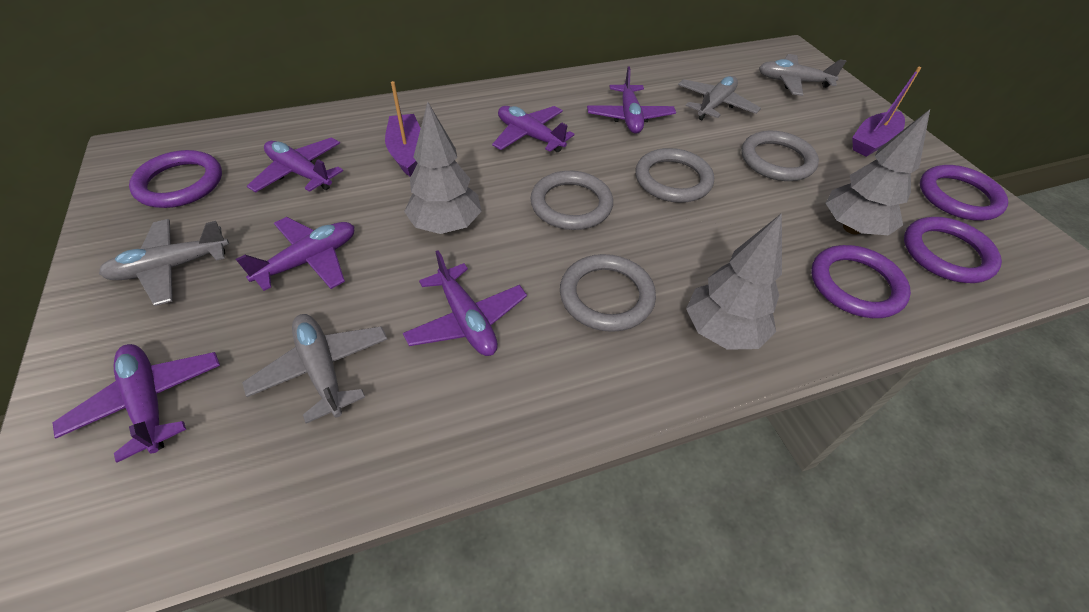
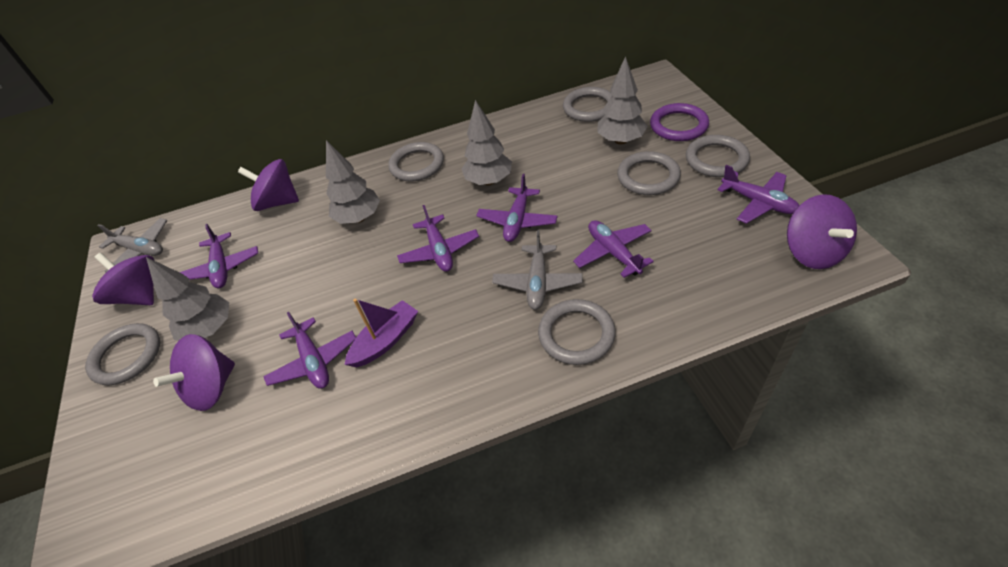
grey plane: [99,219,229,306] [242,314,387,423] [678,76,761,120] [759,54,846,96] = 4 -> [97,218,168,272] [492,230,583,310] = 2
grey ring: [531,171,613,230] [560,254,656,332] [636,148,714,203] [741,131,819,181] = 4 -> [85,323,160,385] [388,142,444,182] [538,299,616,365] [563,87,612,122] [617,151,681,195] [686,135,750,177] = 6
grey tree: [404,102,482,234] [686,213,782,350] [826,109,930,235] = 3 -> [146,257,229,341] [326,140,380,224] [462,100,512,185] [597,56,648,144] = 4
purple boat: [385,81,421,176] [852,67,921,157] = 2 -> [345,298,418,367] = 1
purple ring: [129,150,222,208] [811,245,911,318] [904,217,1002,283] [920,165,1008,221] = 4 -> [650,103,709,141] = 1
purple spinning top: none = 0 -> [92,253,155,305] [153,334,235,411] [238,159,299,211] [787,194,857,269] = 4

